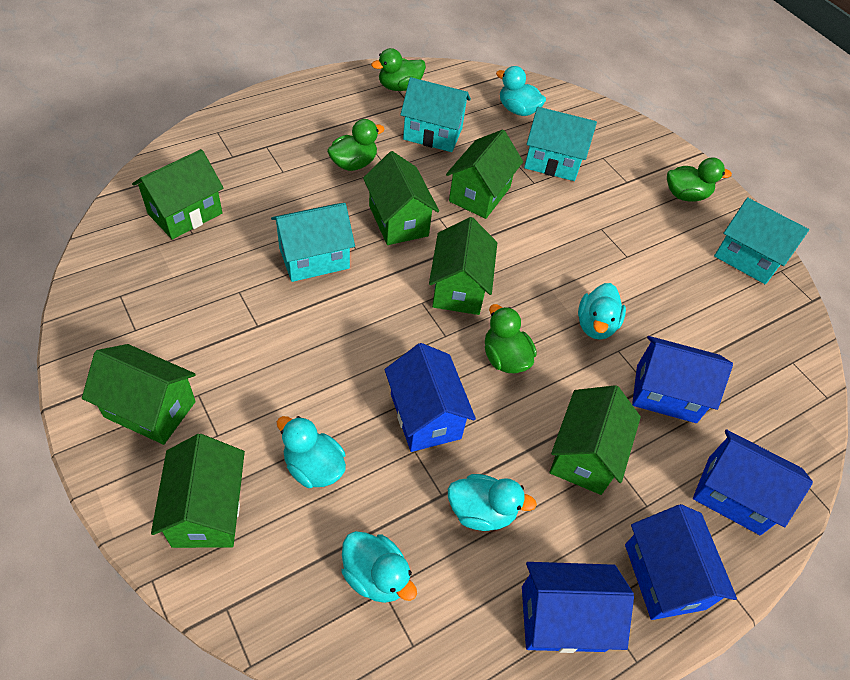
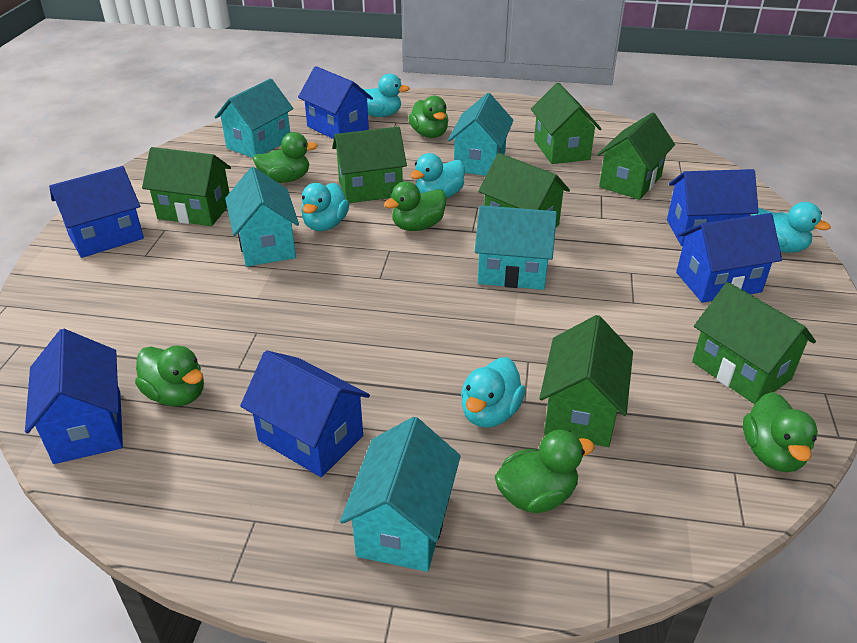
blue house: [385,343,476,452] [522,562,634,653] [625,504,737,620] [632,336,733,423] [693,429,813,535] = 5 -> [25,329,123,464] [49,166,144,258] [240,350,370,477] [298,66,373,139] [667,169,759,246] [676,213,782,303] = 6
green duck: [327,119,384,171] [371,48,426,91] [485,304,537,373] [667,158,732,202] = 4 -> [135,345,204,406] [253,132,318,183] [384,181,446,231] [408,96,449,138] [494,430,595,513] [743,392,818,472] = 6
turquoise house: [271,203,355,282] [400,77,471,152] [524,107,597,181] [714,197,809,284] = 4 -> [215,79,294,158] [225,167,299,267] [340,417,461,572] [448,93,514,176] [475,205,557,290] = 5

